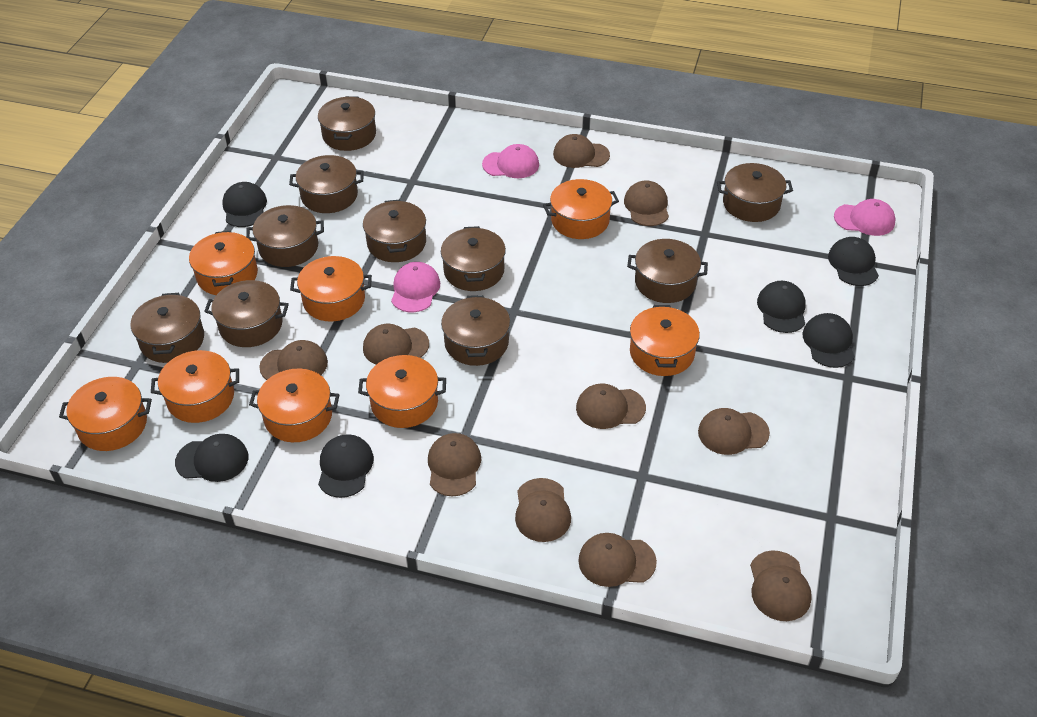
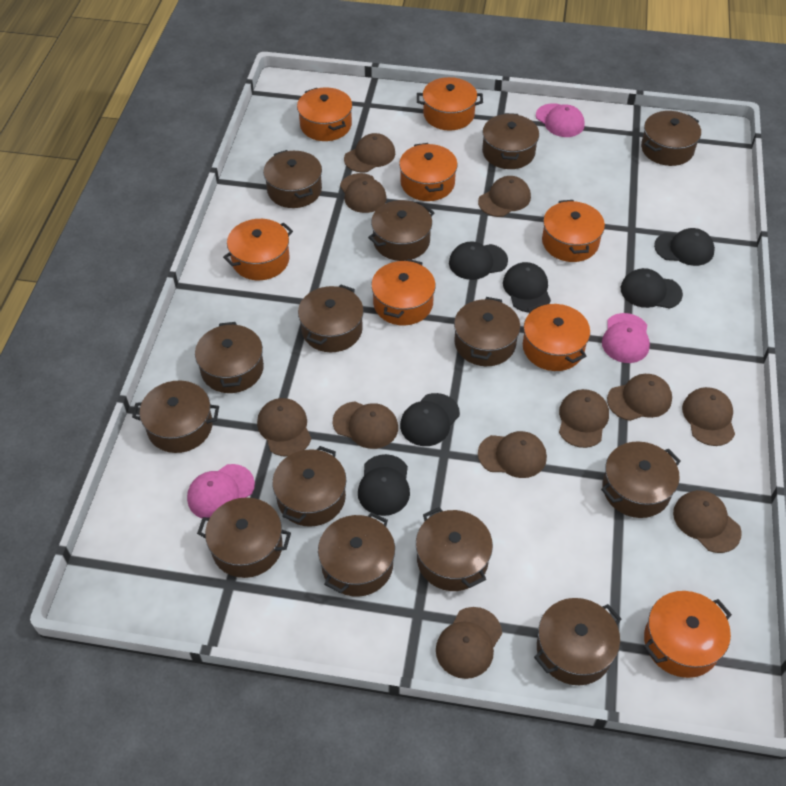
brown cap: [259,340,328,380] [363,324,429,365] [428,433,481,496] [515,478,571,542] [553,134,610,168] [576,383,646,429] [578,533,657,587] [624,181,669,226] [698,408,770,455] [750,551,812,621] = 10 -> [257,398,311,457] [333,401,398,449] [340,173,386,213] [344,133,395,173] [436,607,502,679] [478,176,531,217] [478,431,547,478] [559,389,609,448] [607,374,672,421] [673,490,742,553] [682,387,735,446] = 11
brown pot: [131,293,204,363] [204,280,289,347] [246,205,324,267] [289,155,364,213] [318,96,376,151] [363,200,426,262] [441,226,506,291] [441,295,510,366] [627,239,708,303] [717,163,793,222] = 10 -> [132,381,219,453] [195,322,264,393] [197,497,291,578] [263,150,322,208] [272,446,346,527] [298,284,364,352] [318,512,395,597] [368,200,435,261] [416,507,493,591] [454,297,520,366] [482,113,539,169] [534,598,621,685] [601,441,681,518] [641,111,701,166] = 14

